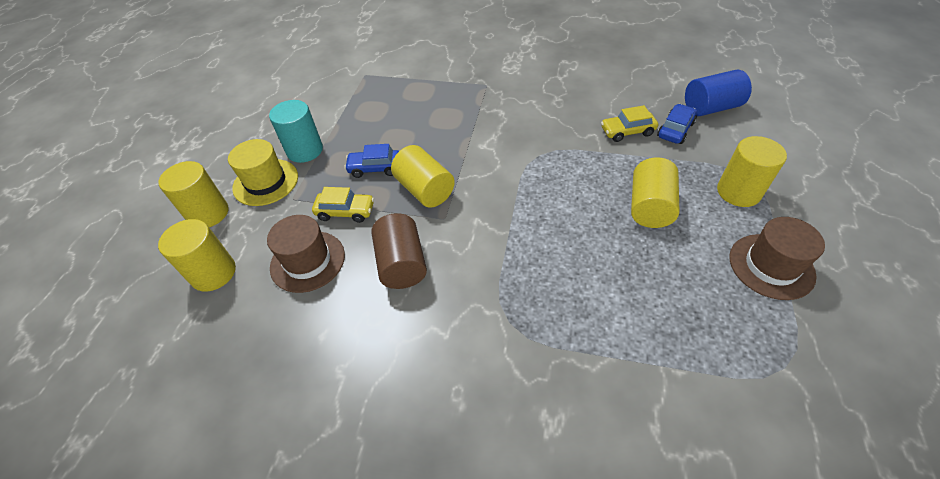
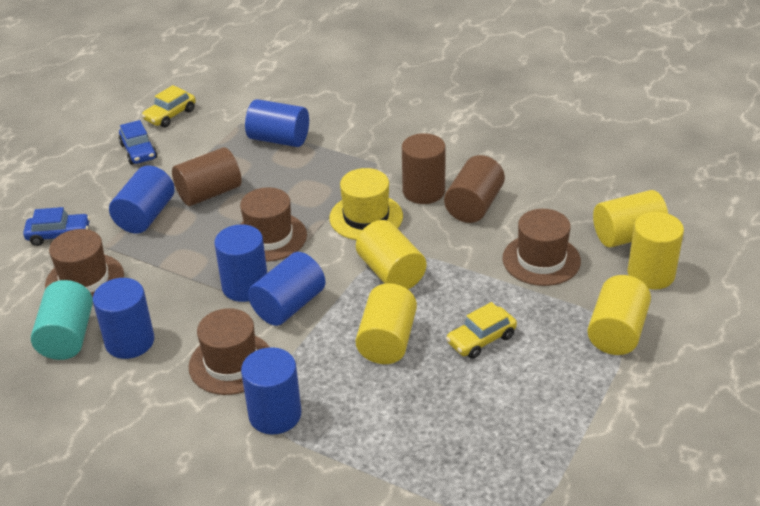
blue cylinder: [685,69,752,116] = 1 -> [93,278,154,359] [109,165,175,234] [214,224,267,302] [241,347,301,435] [245,99,309,147] [248,252,326,326] = 6
brown cylinder: [371,213,427,289] = 1 -> [172,147,242,206] [402,133,446,204] [444,155,505,223] = 3
brown hat: [267,215,345,293] [730,217,825,300] = 2 -> [45,229,124,298] [189,308,270,395] [239,187,307,262] [502,209,581,286] = 4

